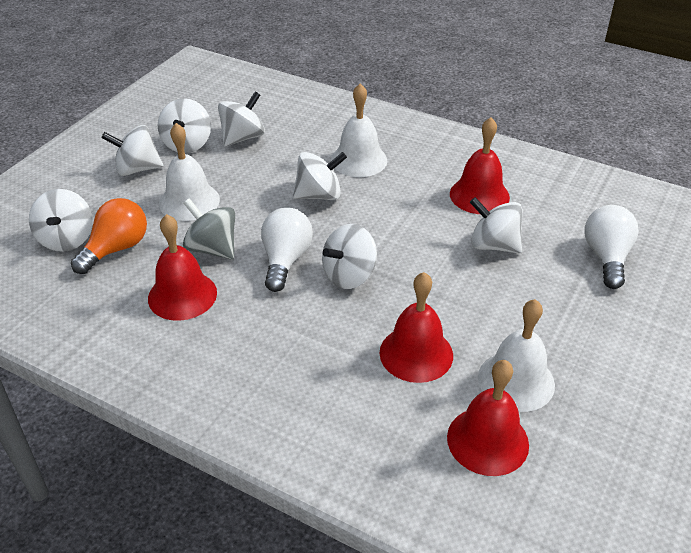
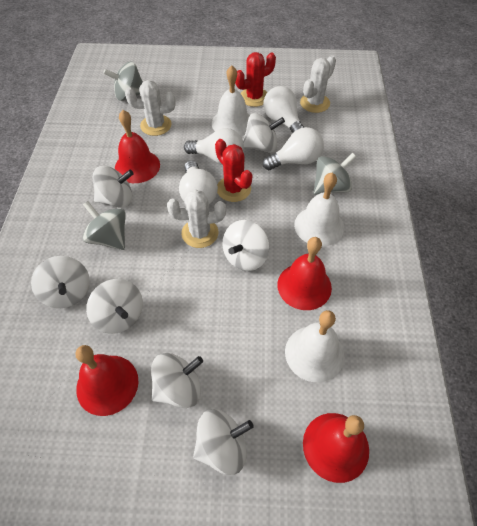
grey spinning top: [183,198,235,259] = 1 -> [83,201,126,250] [103,62,143,101] [313,153,356,195] = 3
orange light bulb: [71,198,147,274] = 1 -> none = 0
red cactus: none = 0 -> [215,139,252,202] [235,52,276,107] = 2
white cactus: none = 0 -> [125,80,175,136] [167,189,226,248] [300,55,336,113] = 3
white light bulb: [261,207,313,292] [584,205,639,289] = 2 -> [179,160,218,204] [184,128,244,165] [263,86,304,133] [263,127,324,170] = 4

